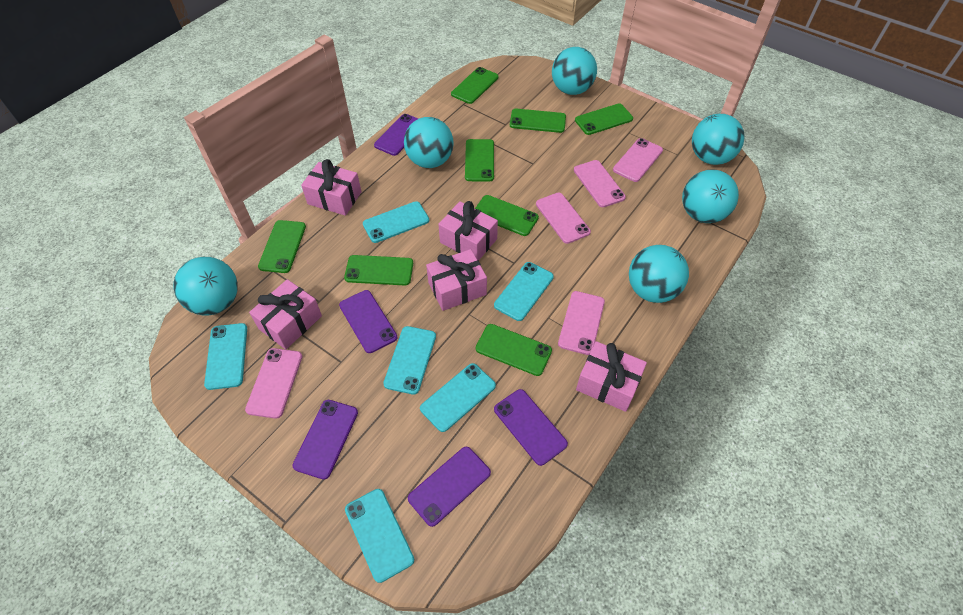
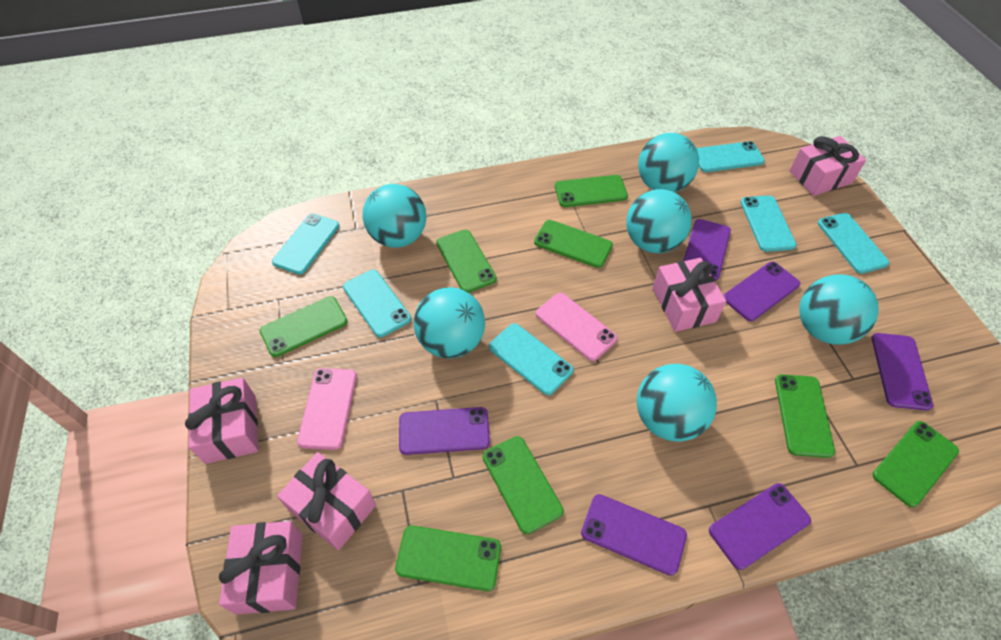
pink phone: [245,348,302,419] [536,192,591,244] [558,291,605,355] [574,160,626,207] [613,138,663,182] = 5 -> [297,368,357,450] [536,293,618,361] = 2
purple phone: [293,400,358,480] [339,290,397,353] [374,114,418,156] [408,446,491,527] [494,389,568,466] = 5 -> [399,407,490,455] [581,494,687,576] [683,219,731,280] [709,483,811,570] [724,262,800,321] [872,333,933,411] = 6

